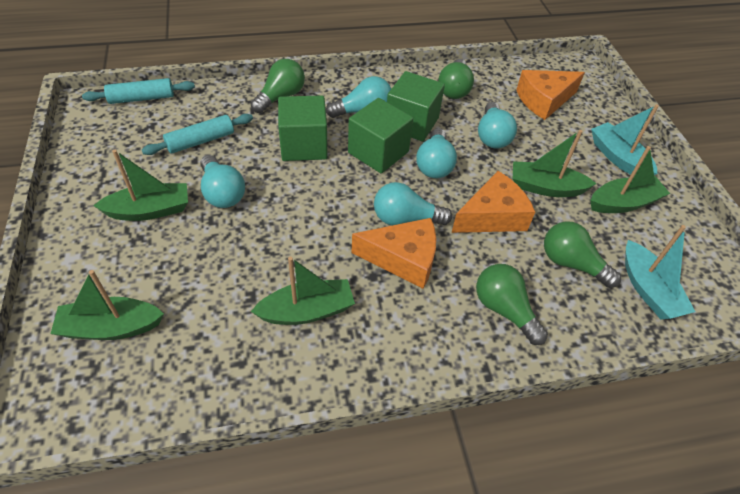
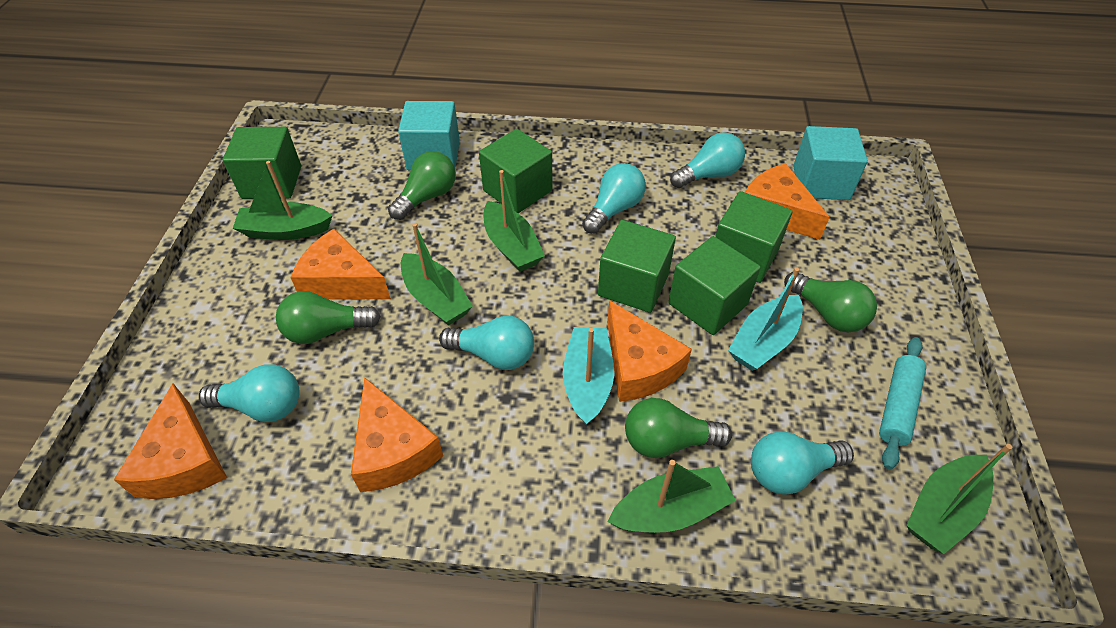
green cube: [278,95,328,161] [348,98,413,173] [387,71,445,141] = 3 -> [223,127,301,199] [479,129,552,213] [598,220,676,313] [668,236,761,335] [715,191,793,283] = 5
orange cheese: [352,218,436,289] [452,171,535,233] [516,70,585,120] = 3 -> [114,383,227,499] [290,229,391,300] [351,377,443,492] [607,300,692,402] [745,163,830,240] = 5
turquoise cube: none = 0 -> [398,101,460,170] [793,126,868,200] = 2
turquoise rolling pin: [82,78,195,104] [142,114,253,155] = 2 -> [879,337,926,470] = 1

